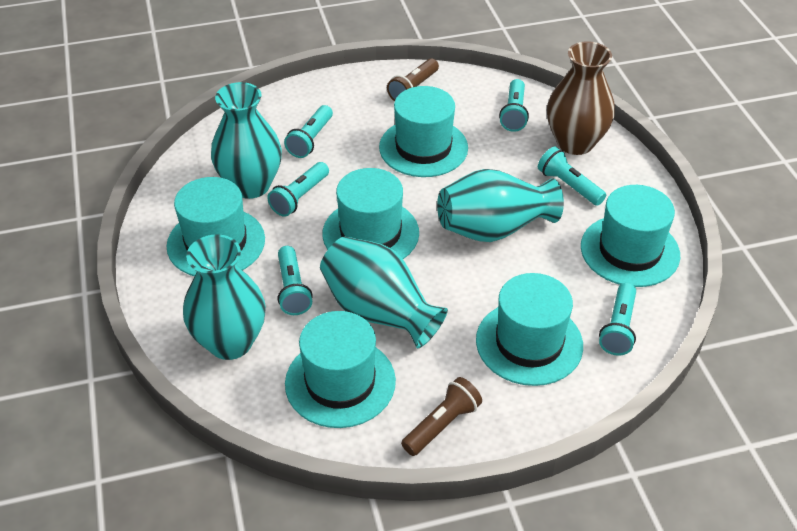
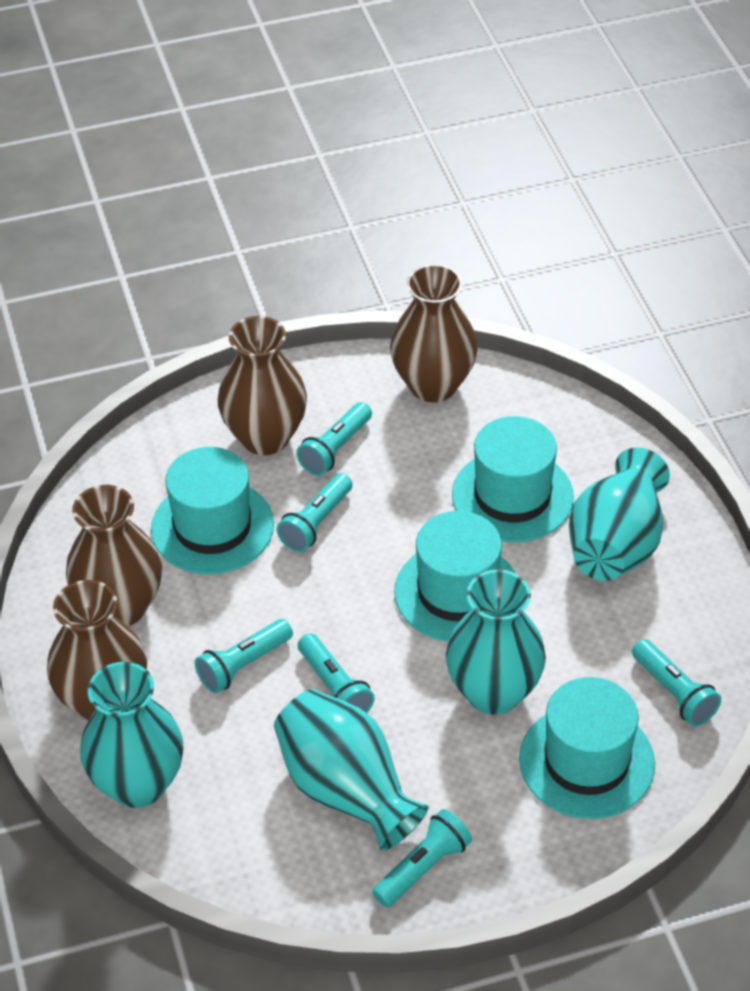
brown flashlight: [387,58,439,101] [401,377,482,456] = 2 -> none = 0
brown vase: [547,41,615,155] = 1 -> [47,580,147,721] [66,485,162,626] [218,316,307,455] [390,264,478,402] = 4
turquoise hat: [166,177,265,276] [285,311,396,428] [322,168,419,259] [379,86,468,177] [476,273,583,386] [581,185,680,287] = 6 -> [151,447,274,574] [394,511,516,642] [452,416,574,542] [519,677,655,819] = 4

